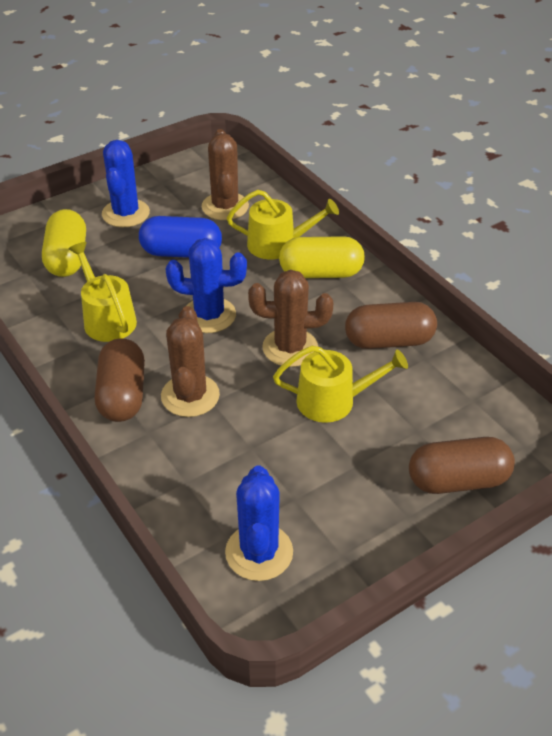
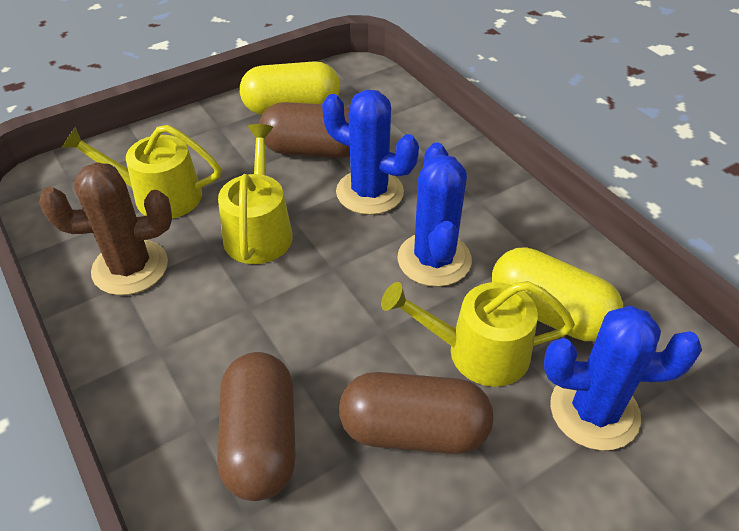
blue capsule: [139,216,222,258] = 1 -> none = 0
brown cactus: [161,306,220,417] [202,129,249,220] [248,270,333,367] = 3 -> [39,162,172,295] = 1

